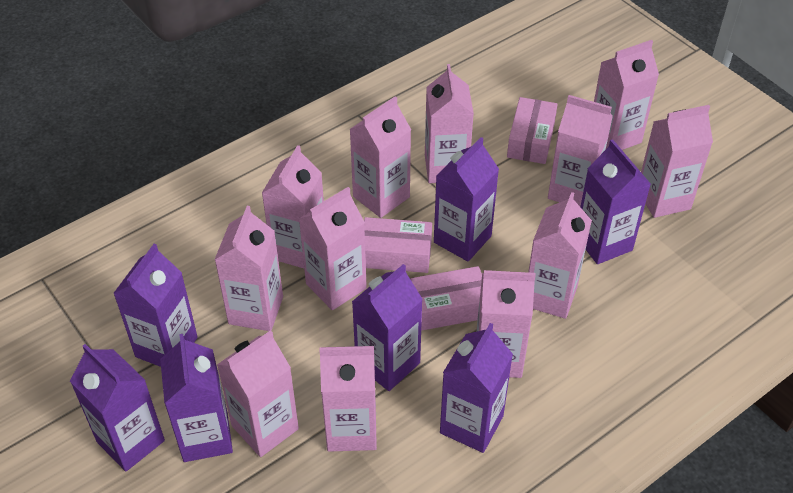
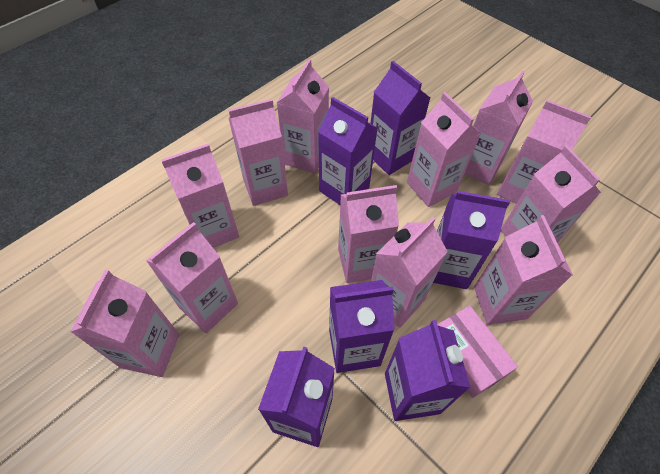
pink box: [364,217,432,273] [410,266,482,331] [507,97,558,164] = 3 -> [437,306,518,398] = 1
purple carton: [70,344,165,472] [113,244,198,367] [160,334,233,462] [352,264,423,391] [434,137,499,262] [440,323,513,453] [580,139,651,264] = 7 -> [258,346,335,447] [318,97,377,205] [329,280,395,373] [370,61,430,175] [385,320,471,421] [433,191,510,289] = 6

